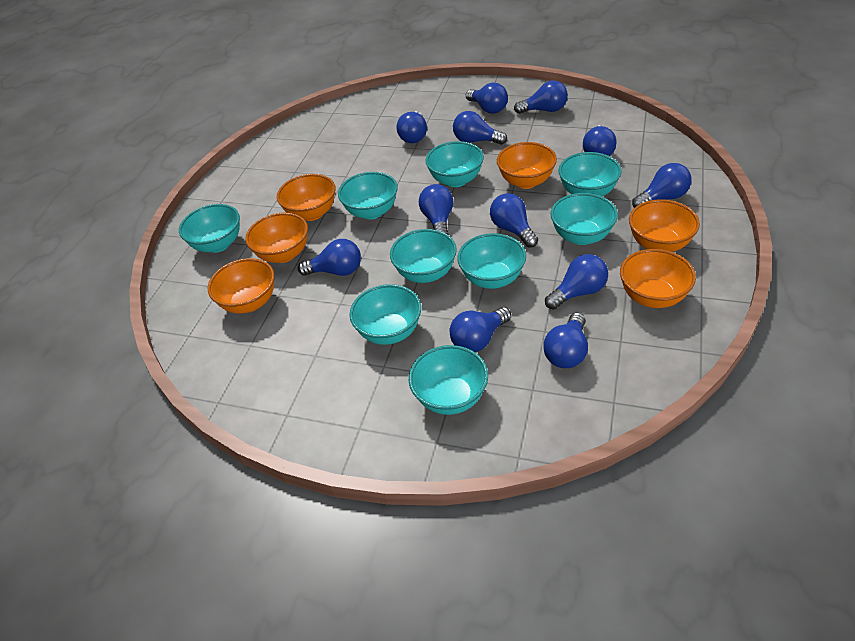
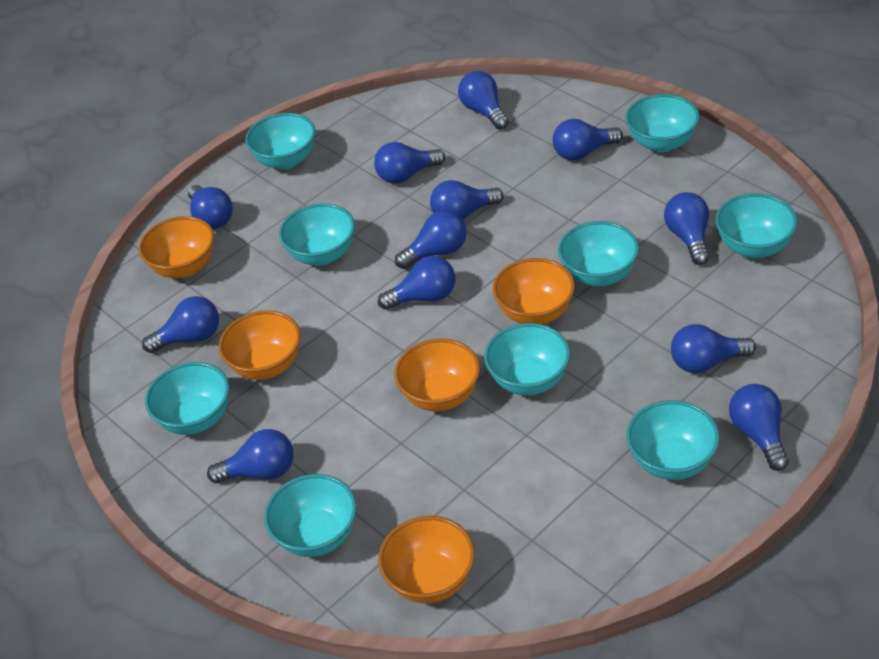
orange bowl: [207,258,275,313] [245,213,308,263] [277,174,336,221] [497,142,557,189] [620,249,696,308] [629,199,700,252] = 6 -> [139,216,214,278] [219,310,301,380] [378,516,475,603] [394,338,480,411] [493,258,575,324] = 5

